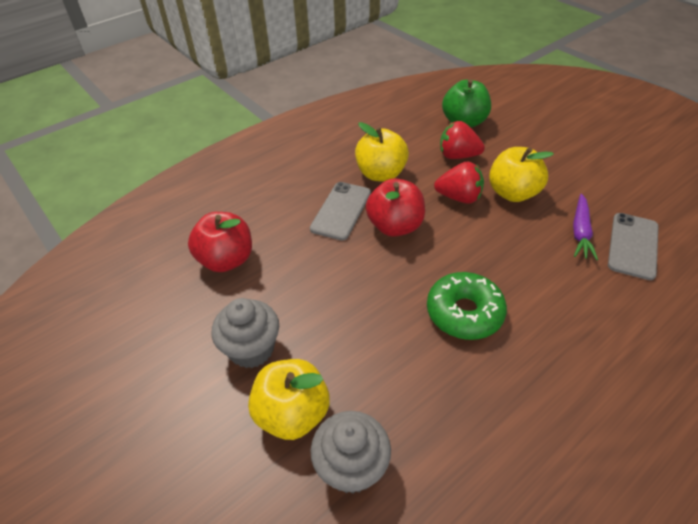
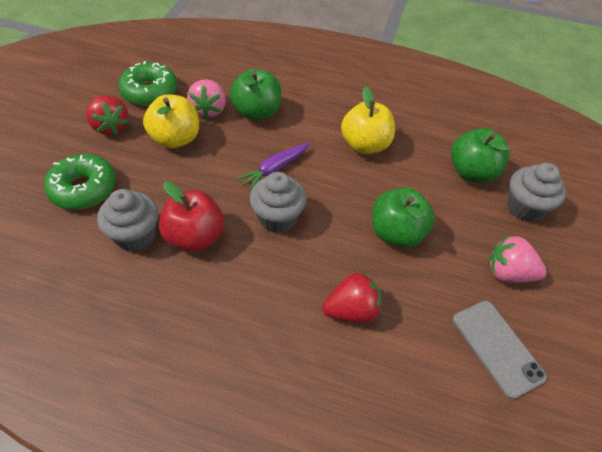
green apple: [442,79,491,128] = 1 -> [230,69,281,120] [372,188,435,248] [451,128,510,183] = 3
green donut: [427,272,507,340] = 1 -> [44,154,116,210] [119,61,177,106] = 2
grey cupcake: [212,298,279,368] [310,411,391,494] = 2 -> [97,189,158,251] [250,172,306,233] [507,163,566,222] = 3
grey phone: [310,182,371,241] [608,213,658,280] = 2 -> [453,301,547,399] = 1
pink strawberry: none = 0 -> [187,79,226,119] [488,235,547,282] = 2
red apple: [188,212,252,272] [366,178,425,237] = 2 -> [159,181,224,252] = 1
yellow apple: [248,359,330,440] [355,122,409,182] [489,147,554,202] = 3 -> [143,94,199,148] [341,86,395,154] = 2

